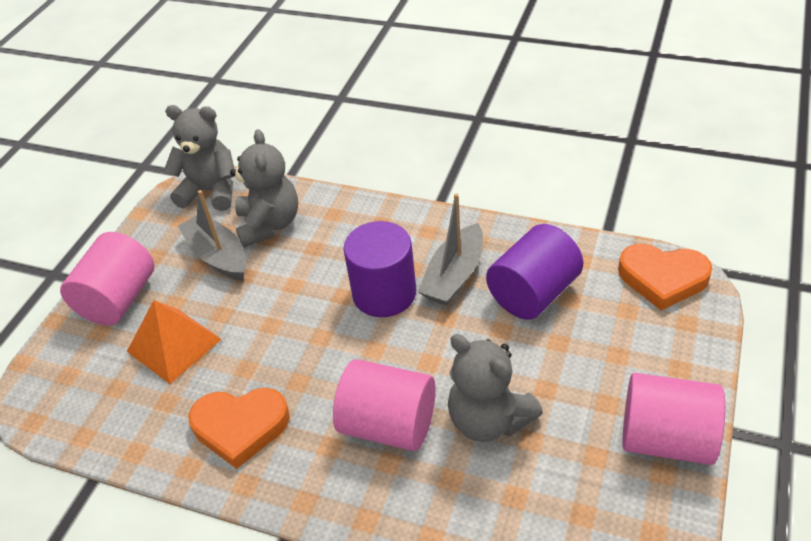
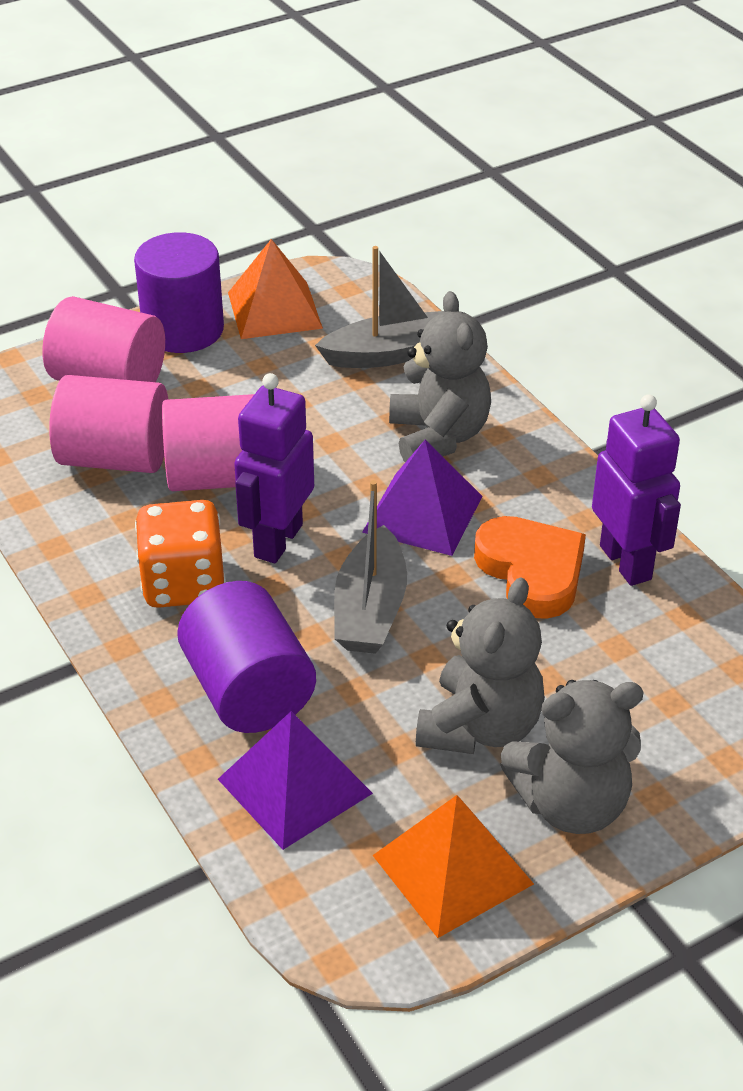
orange dice: none = 0 -> [135,500,226,608] = 1
orange heart: [188,388,290,469] [618,244,713,311] = 2 -> [474,516,586,619] = 1
orange pyramid: [127,300,222,384] = 1 -> [228,239,323,339] [372,795,534,938] = 2
purple pyramid: none = 0 -> [218,711,373,850] [362,440,482,556] = 2
purple robot: none = 0 -> [234,373,314,563] [592,394,681,586] = 2

